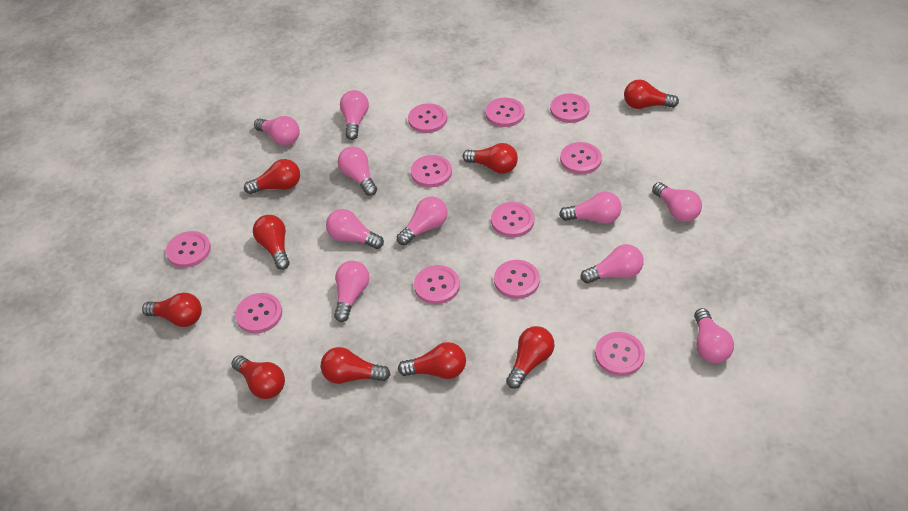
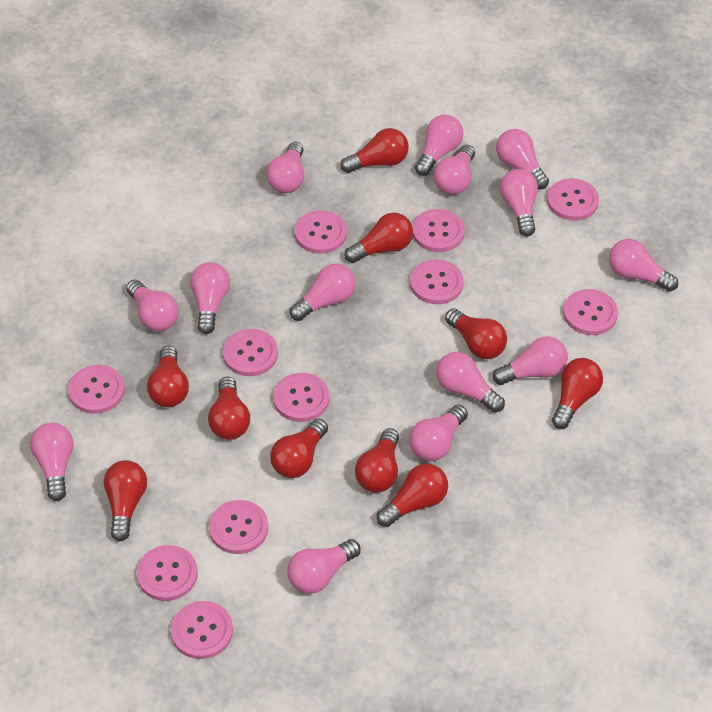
pink light bulb: [254,116,300,146] [326,209,384,249] [334,261,369,322] [338,147,377,196] [340,90,369,140] [397,196,447,245] [559,191,621,224] [581,244,644,284] [652,182,702,222] [694,308,734,363] = 10 -> [30,423,73,501] [126,280,179,331] [190,262,230,334] [266,142,304,193] [287,539,361,594] [290,264,356,321] [409,405,468,461] [415,115,463,176] [434,145,475,195] [436,352,505,413] [493,336,568,385] [496,129,549,189] [500,169,538,237] [609,239,678,292] = 14
red light bulb: [142,293,202,327] [231,355,285,399] [244,159,300,194] [253,215,290,270] [321,347,391,384] [398,342,466,379] [463,143,518,174] [506,326,555,389] [624,79,679,109] = 9 -> [104,460,147,542] [147,346,189,407] [208,376,250,440] [270,419,328,478] [341,128,409,173] [344,213,413,263] [355,428,399,493] [377,464,448,527] [445,308,507,359] [552,358,603,429] = 10

